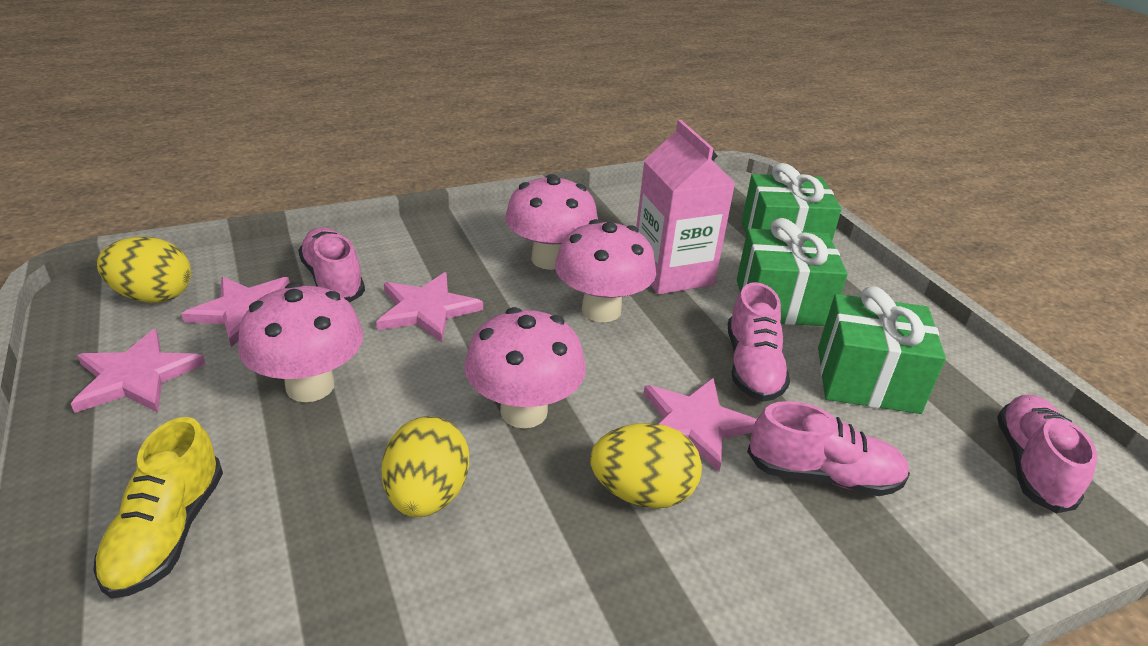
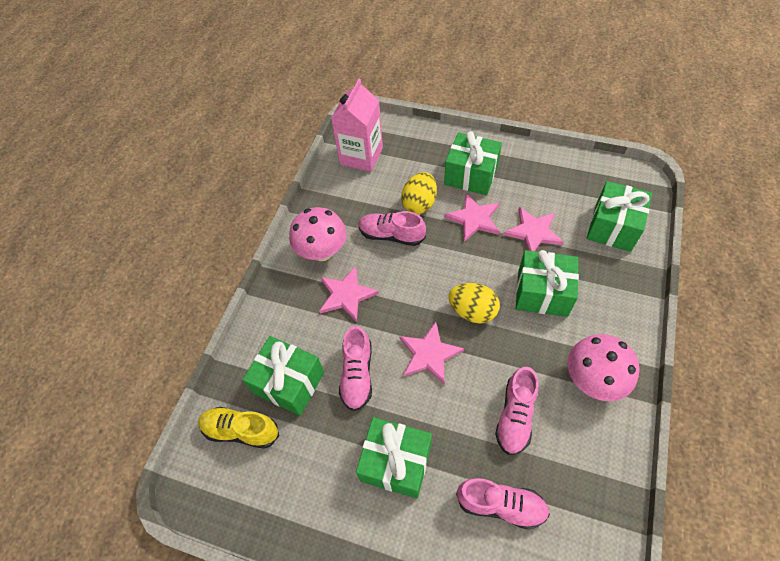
green gift: [737,218,848,326] [741,163,842,240] [818,286,946,414] = 3 -> [242,336,324,416] [356,417,432,499] [444,131,502,195] [516,250,579,317] [587,181,652,252] = 5
pink mushroom: [238,282,363,402] [464,307,586,428] [505,174,598,270] [555,219,656,322] = 4 -> [289,207,347,261] [568,334,639,401] = 2
yellow egg: [97,237,191,303] [381,416,469,517] [590,423,702,509] = 3 -> [401,172,437,214] [448,283,500,323] = 2

